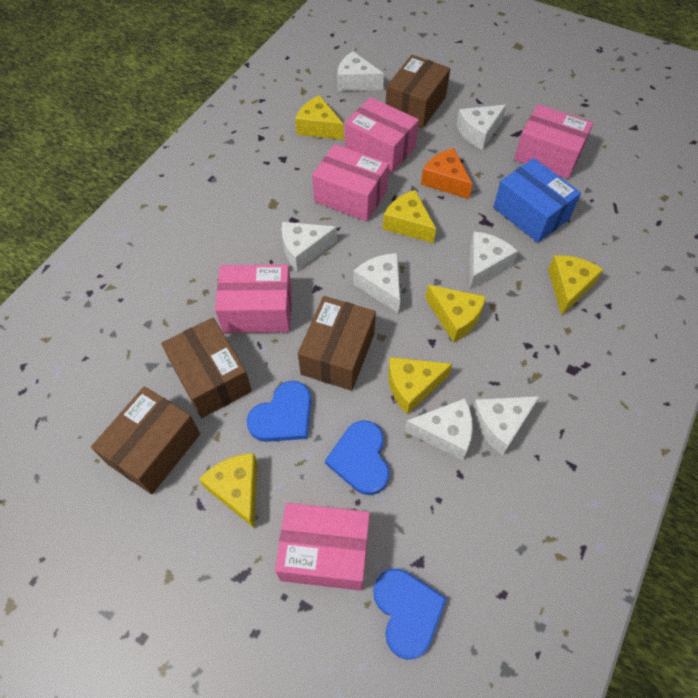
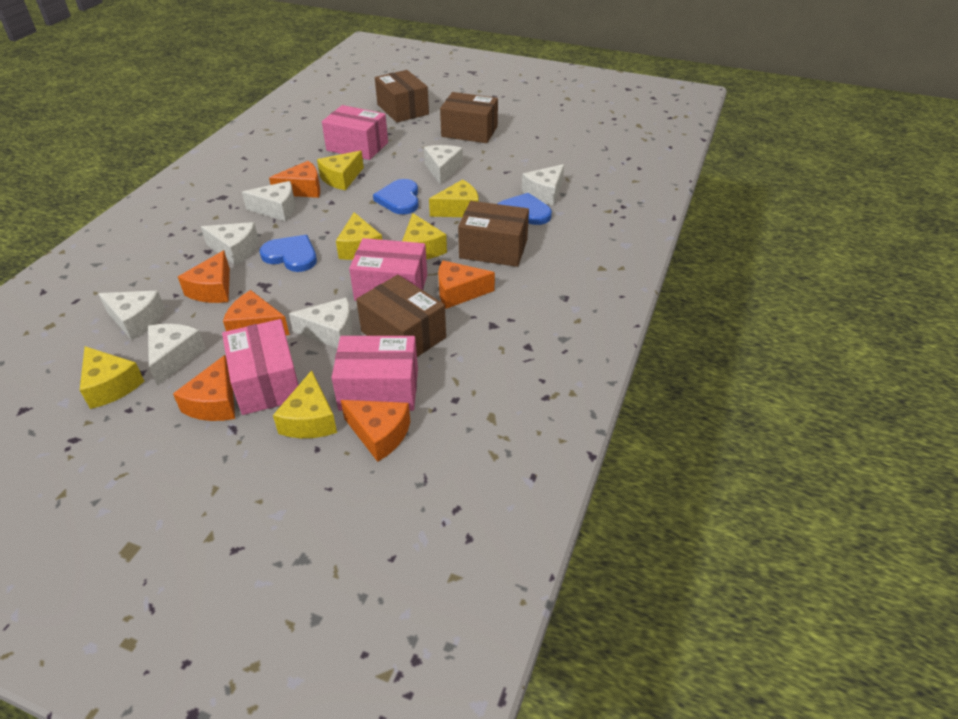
blue box: [493,158,581,243] = 1 -> none = 0
orange cheese: [421,148,473,199] = 1 -> [173,355,235,421] [178,251,230,303] [223,290,290,335] [269,161,320,198] [341,400,410,462] [438,260,495,309] = 6
pink box: [215,265,292,333] [275,503,370,591] [312,144,389,222] [345,97,419,173] [514,104,593,179] = 5 -> [222,319,298,415] [322,105,388,160] [331,336,418,411] [349,238,427,301] = 4

